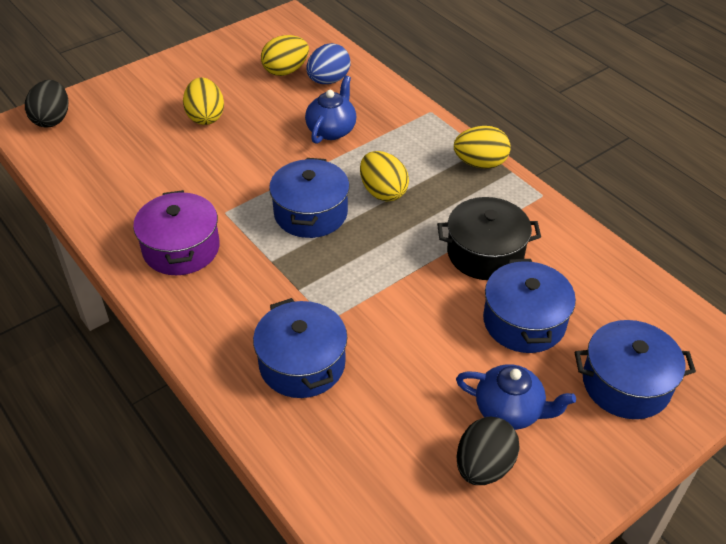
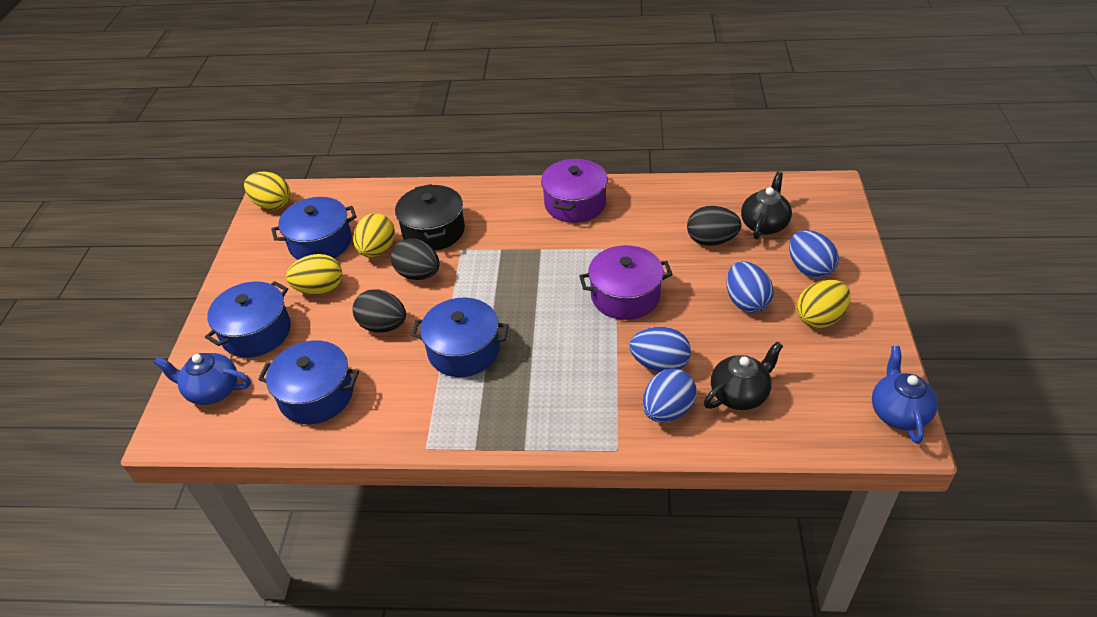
black egg: [25,80,68,127] [457,417,520,485] = 2 -> [352,289,406,333] [391,239,440,280] [687,206,742,246] = 3
black teapot: none = 0 -> [704,341,783,410] [741,172,792,239] = 2
blue egg: [306,43,351,84] = 1 -> [630,327,691,372] [643,368,697,422] [726,261,774,313] [789,230,839,278] = 4
purple pot: [133,190,220,275] = 1 -> [541,158,608,223] [579,245,673,320] = 2

